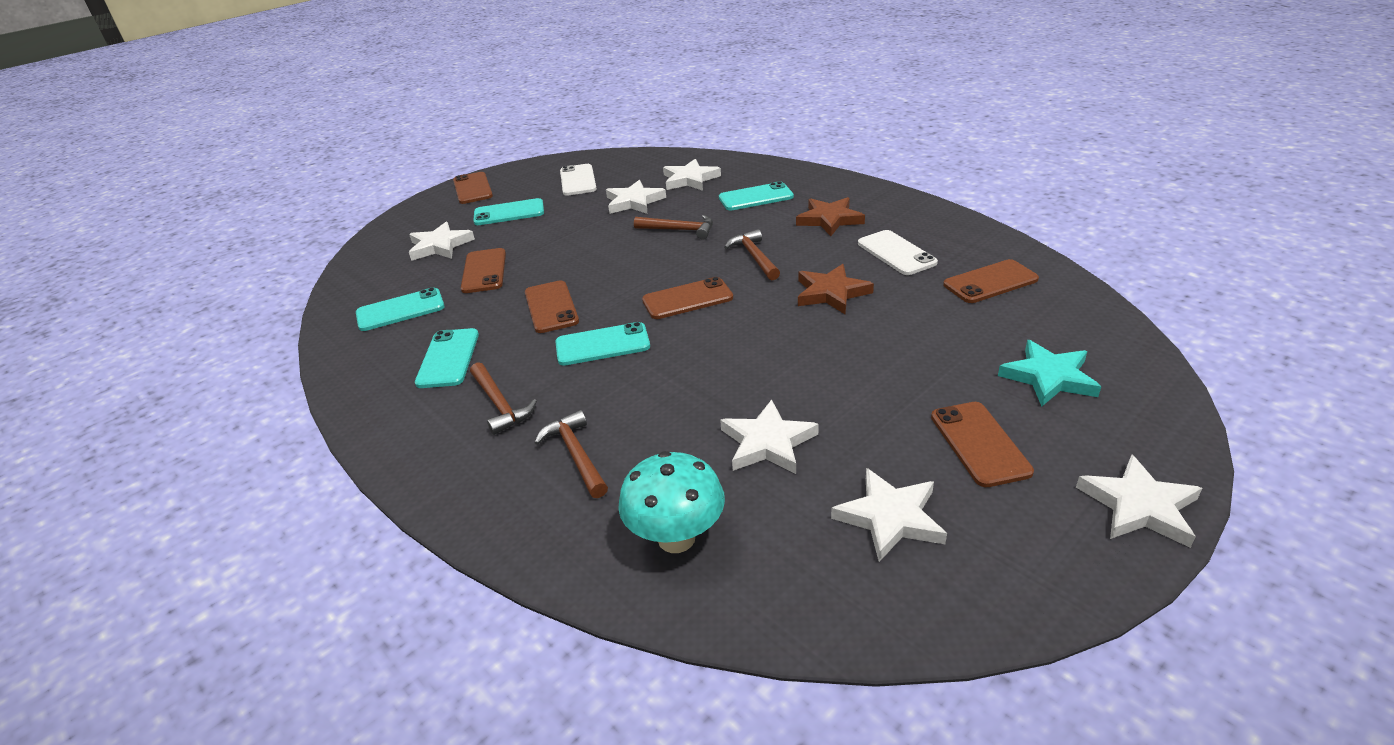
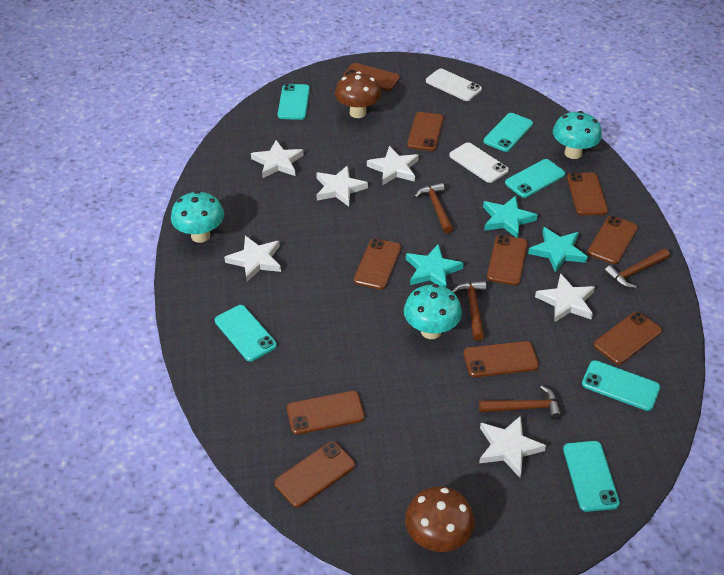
brown mushroom: none = 0 -> [335,71,381,118] [405,486,474,552] = 2
brown phone: [453,172,493,204] [461,248,506,293] [525,280,579,333] [642,277,733,319] [931,402,1034,487] [943,259,1039,303] = 6 -> [274,441,355,508] [287,391,365,435] [343,63,400,91] [354,238,401,290] [407,112,444,151] [463,341,539,377] [487,235,528,285] [567,173,608,215] [588,216,638,264] [594,311,662,365] = 10
brown star: [796,197,865,236] [798,264,874,314] = 2 -> none = 0
turquoise mushroom: [618,451,725,553] = 1 -> [171,191,224,243] [404,284,462,339] [553,111,602,159] = 3
turquoise phone: [356,287,445,331] [415,328,479,388] [473,198,544,225] [555,322,650,366] [719,181,794,210] = 5 -> [215,305,277,362] [278,84,310,120] [484,113,533,152] [505,159,565,198] [563,441,620,512] [582,360,661,411] = 6
turquoise star: [998,340,1101,407] = 1 -> [406,244,464,288] [483,196,538,238] [528,227,588,273] = 3

